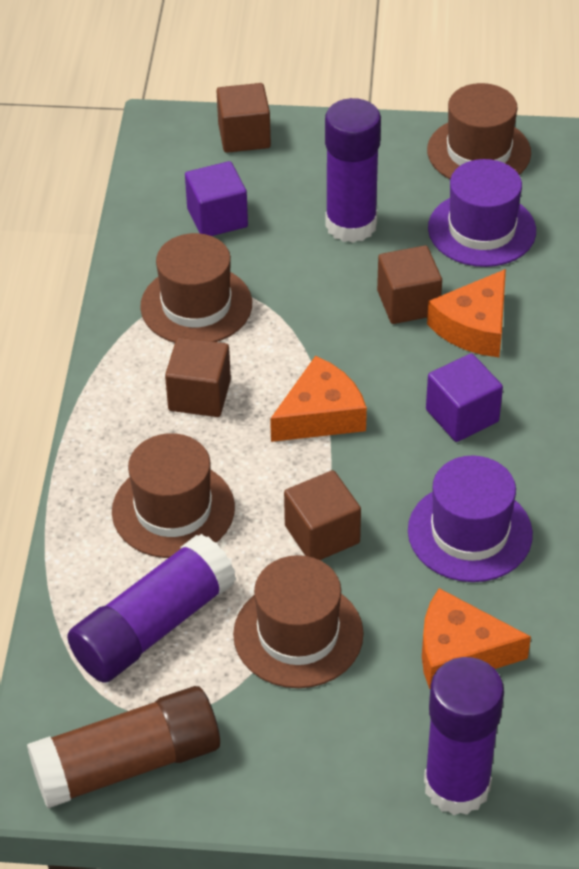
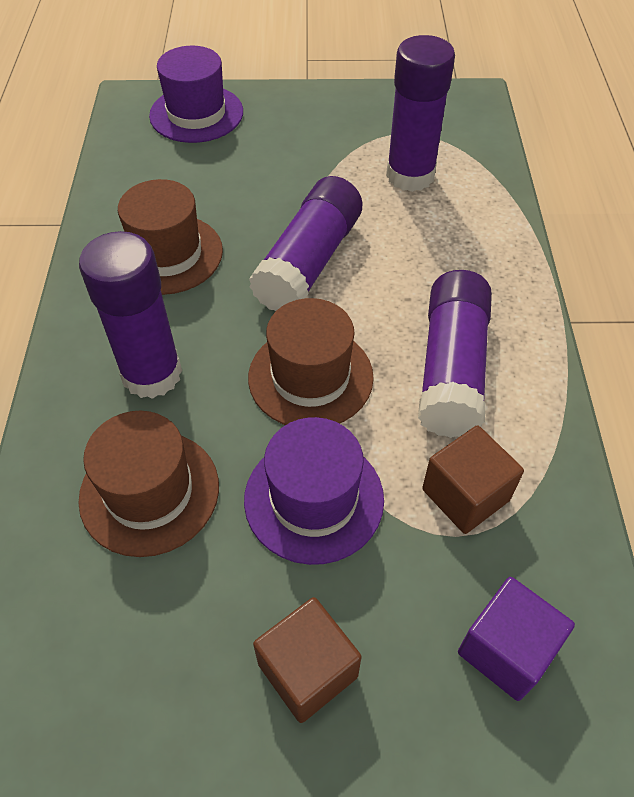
brown cube: [165,337,231,417] [217,83,271,153] [284,470,361,560] [377,246,442,324] = 4 -> [253,597,362,723] [422,425,524,534] = 2
brown glue stick: [27,686,220,808] = 1 -> none = 0
brown hat: [112,433,235,558] [140,233,252,343] [233,555,364,688] [427,83,531,179] = 4 -> [78,411,219,557] [118,179,223,295] [248,298,374,425] = 3
orange cheese: [270,356,367,442] [422,588,531,689] [427,269,506,357] = 3 -> none = 0
purple cube: [185,161,248,236] [426,353,503,442] = 2 -> [458,577,575,701] = 1
purple glue stick: [67,534,236,683] [325,98,381,243] [424,657,504,815] = 3 -> [79,231,182,399] [249,176,362,311] [386,35,455,192] [418,270,492,438] = 4

